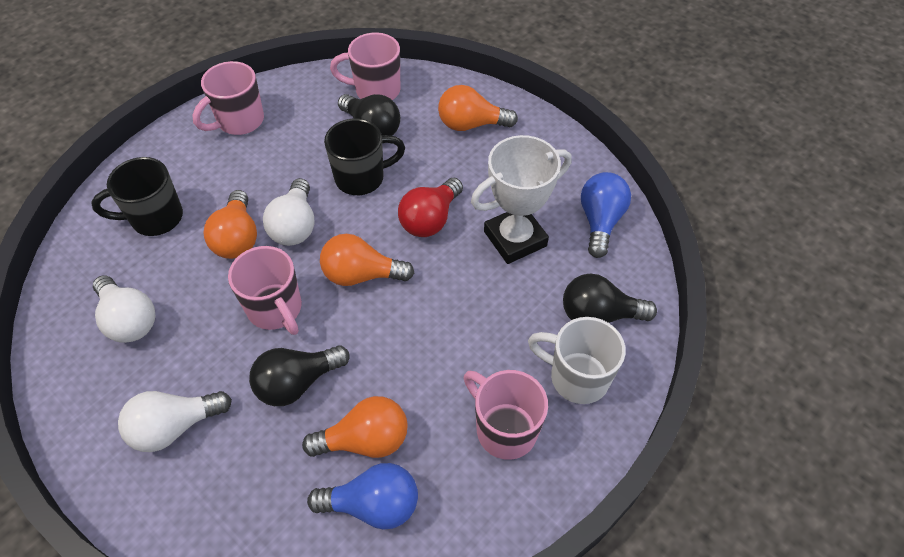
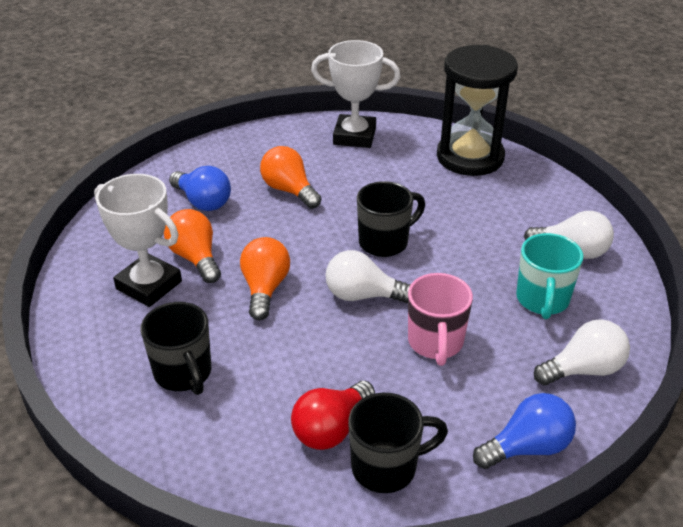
black hourglass: none = 0 -> [437,45,518,176] = 1
black light bulb: [249,345,350,406] [338,94,400,136] [563,274,657,323] = 3 -> none = 0
black mug: [91,157,183,236] [324,119,405,195] = 2 -> [141,302,211,395] [348,393,448,493] [357,181,425,257] = 3
orange light bulb: [203,190,257,259] [302,396,408,458] [320,234,414,286] [438,85,518,131] = 4 -> [164,209,221,283] [240,237,290,320] [260,146,321,209] = 3
pink mug: [192,61,264,135] [228,246,302,335] [330,32,400,100] [464,370,548,460] = 4 -> [408,273,473,366] = 1
turquoise mug: none = 0 -> [516,233,583,319] = 1
white mug: [528,317,626,404] = 1 -> none = 0
white trophy: [471,135,572,264] = 1 -> [94,174,182,307] [311,40,400,148] = 2

